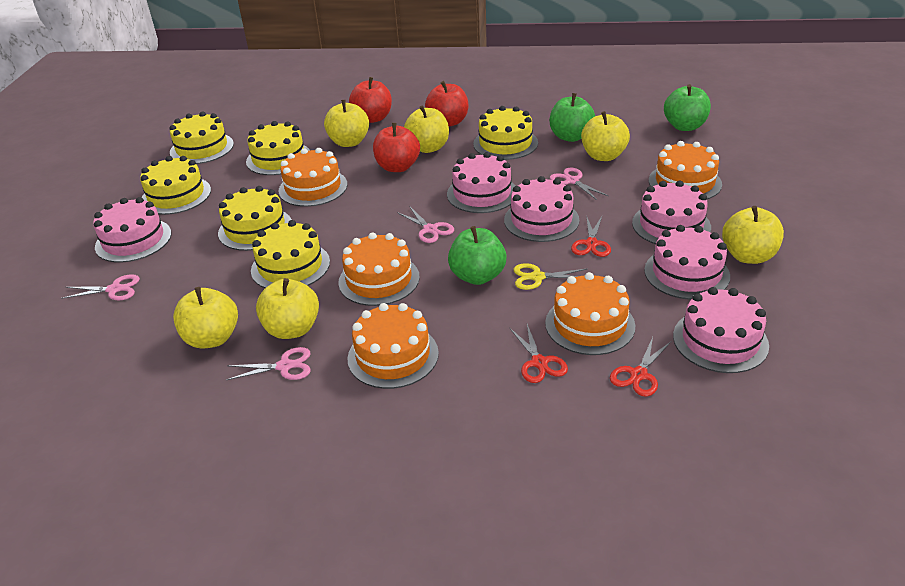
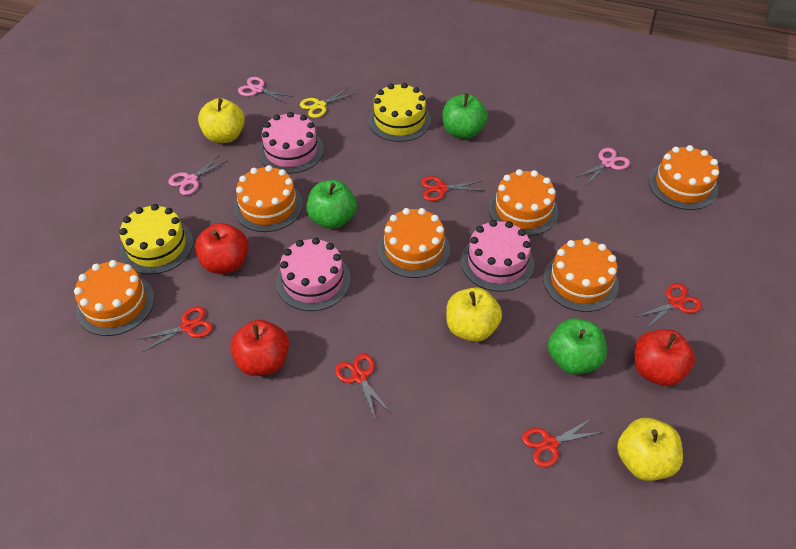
orange cake: [278,148,347,207] [338,232,420,306] [347,303,439,389] [545,272,635,355] [649,141,722,199] = 5 -> [74,260,154,336] [233,165,303,232] [378,208,450,278] [488,169,558,236] [543,238,619,312] [649,145,719,210] = 6
pink cake: [93,197,172,263] [447,152,516,213] [504,176,580,242] [632,181,711,244] [644,225,730,300] [673,287,769,373] = 6 -> [259,112,324,174] [276,237,351,311] [461,220,534,292] = 3
pink scissors: [61,274,140,300] [226,347,311,380] [397,206,454,243] [550,167,608,200] = 4 -> [168,155,227,195] [238,77,294,103] [575,148,630,185] = 3
red scissors: [510,324,568,383] [571,215,611,257] [610,337,671,396] = 3 -> [137,306,213,352] [335,353,391,418] [421,176,484,201] [522,418,602,467] [636,283,702,329] = 5
yellow apple: [173,287,238,348] [256,278,319,339] [324,100,369,147] [404,105,449,153] [581,111,630,161] [722,206,784,264] = 6 -> [198,98,245,143] [446,287,502,342] [617,418,683,481] = 3
yellow cake: [140,156,211,215] [169,112,234,164] [218,186,292,251] [246,121,310,175] [251,220,330,288] [473,106,538,160] = 6 -> [119,204,193,275] [368,83,431,142] = 2

